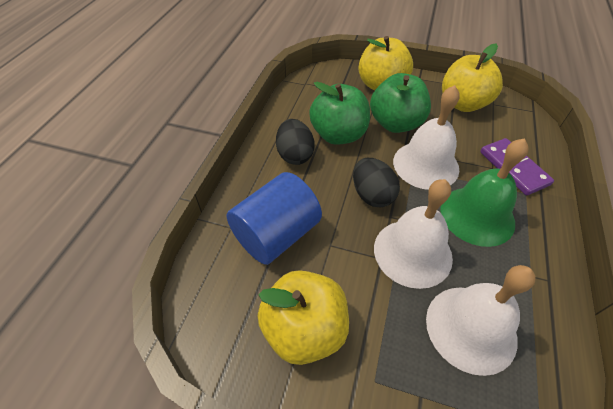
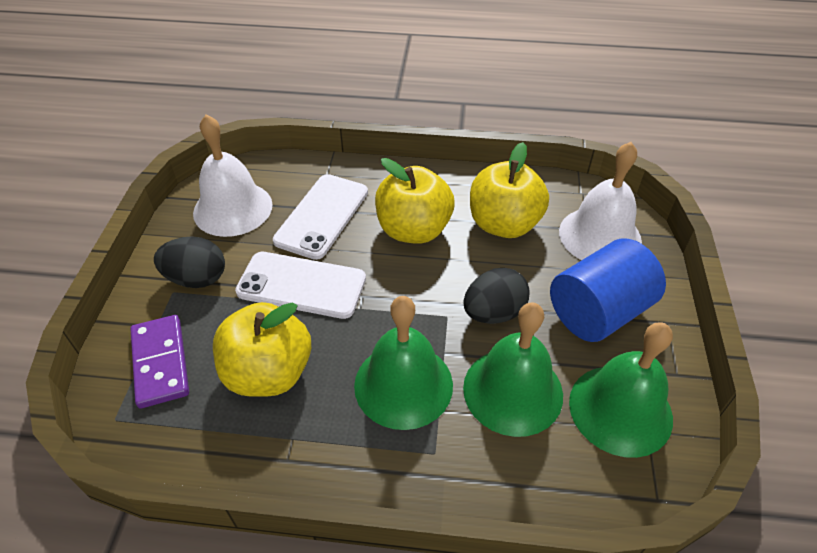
green apple: [309,82,370,145] [370,73,431,133] = 2 -> none = 0
green bell: [440,138,529,247] = 1 -> [354,296,453,430] [463,302,563,437] [569,322,673,458] = 3
white bell: [374,179,453,289] [393,85,460,190] [426,265,536,376] = 3 -> [193,114,273,237] [559,142,642,260] = 2
white phone: none = 0 -> [235,252,366,319] [273,174,368,260] = 2

